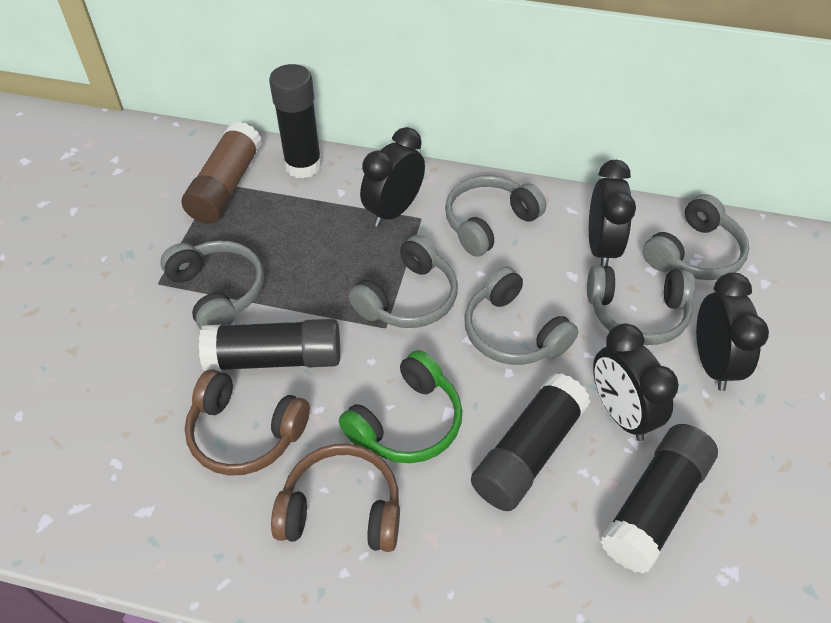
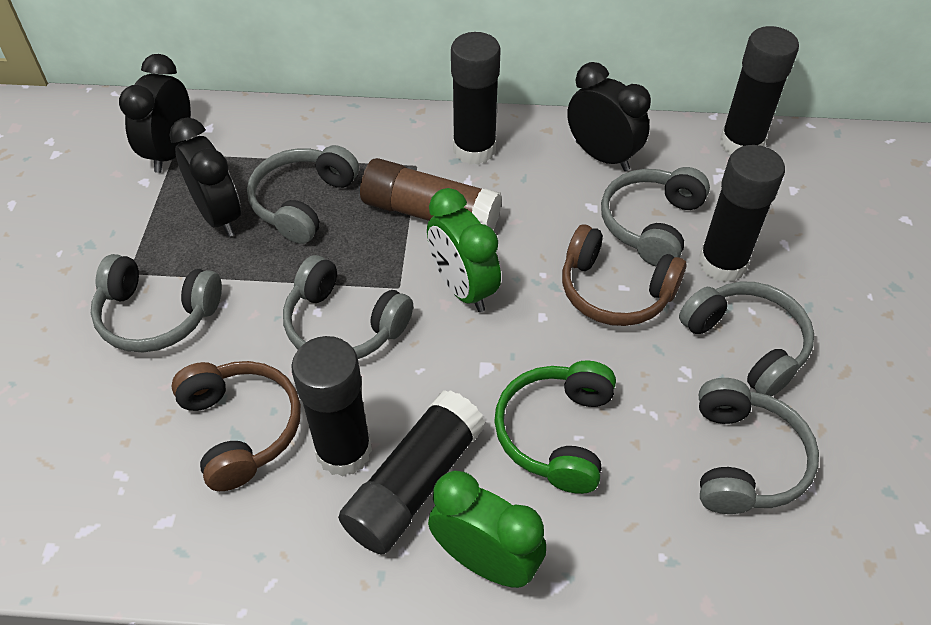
black clock: [360,127,425,227] [589,160,636,266] [593,323,679,441] [696,272,769,391] = 4 -> [119,54,191,173] [170,117,241,237] [567,62,651,171] = 3
black glue stick: [199,319,340,371] [269,64,322,179] [471,373,591,511] [600,424,718,574] = 4 -> [291,336,372,477] [338,390,485,555] [451,32,501,165] [698,145,785,283] [720,26,799,155] = 5
green clock: none = 0 -> [427,188,501,312] [428,471,546,588] = 2

